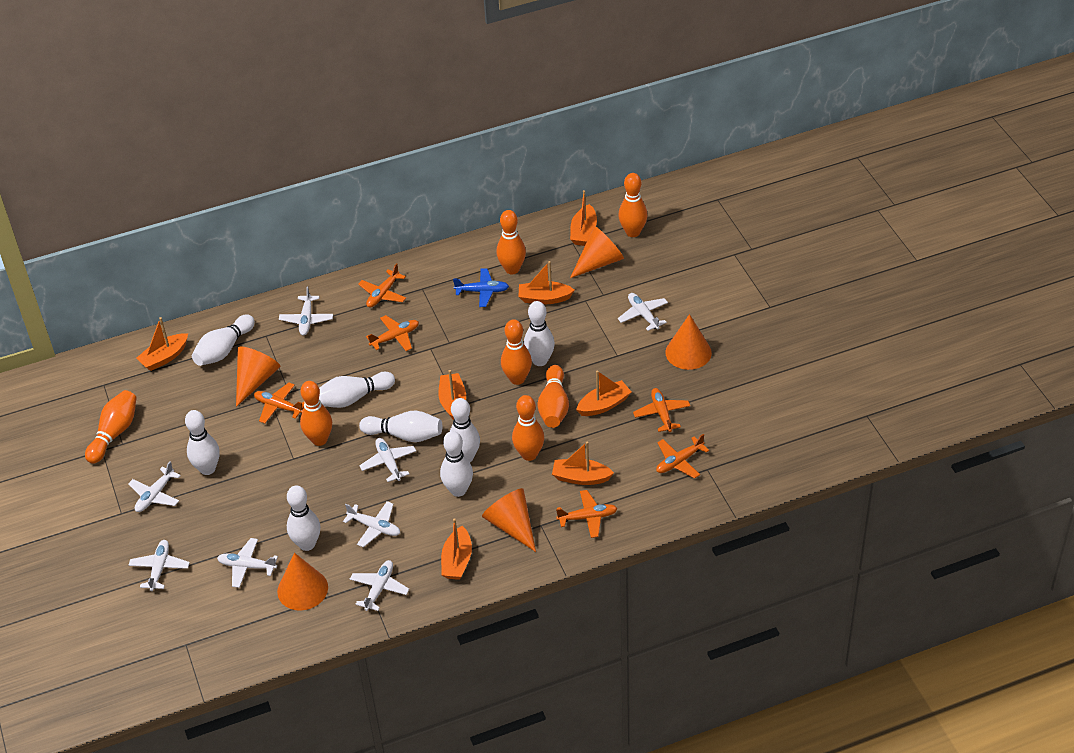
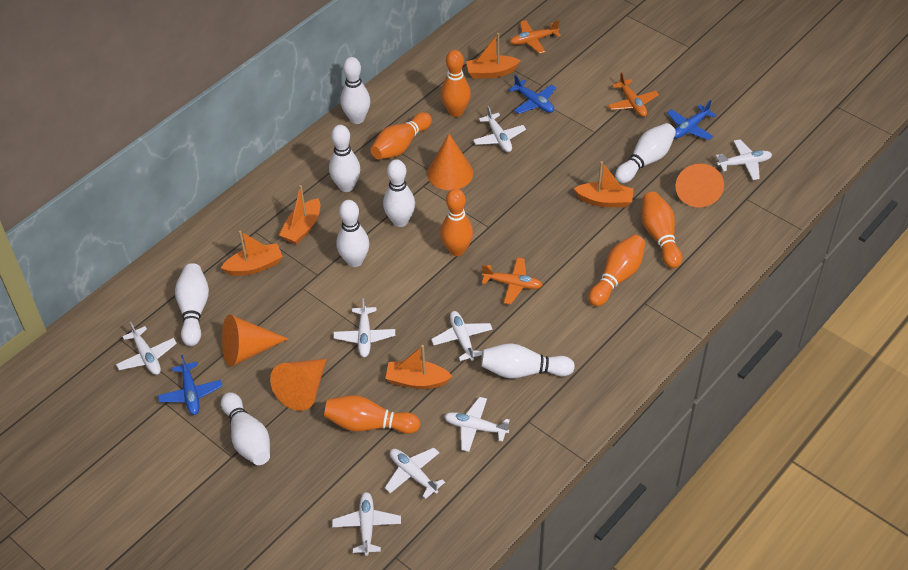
blue plane: [453,268,509,307] = 1 -> [158,355,222,415] [509,75,556,114] [667,100,716,140] = 3
orange boat: [136,317,188,371] [438,370,466,420] [441,518,472,580] [518,261,575,304] [552,441,614,485] [570,190,597,246] [576,370,631,416] = 7 -> [221,231,283,276] [279,185,320,245] [385,345,452,389] [466,33,521,79] [574,161,634,207] = 5
orange bowling pin: [85,390,137,464] [300,381,332,446] [496,210,526,274] [501,319,532,385] [512,395,544,461] [537,365,569,428] [618,173,648,237] = 7 -> [324,395,420,434] [371,112,432,159] [440,189,473,256] [441,50,471,117] [589,235,645,306] [641,192,682,268] = 6
orange cone: [236,346,280,407] [277,553,328,610] [482,488,536,552] [570,226,624,278] [665,314,712,370] = 5 -> [222,315,288,367] [270,359,327,411] [427,134,473,190] [676,163,724,208] = 4
orange plane: [254,383,305,423] [358,263,406,308] [366,315,419,351] [556,490,618,538] [633,388,690,432] [656,434,709,479] = 6 -> [482,257,542,304] [510,20,561,54] [608,72,659,117] = 3

